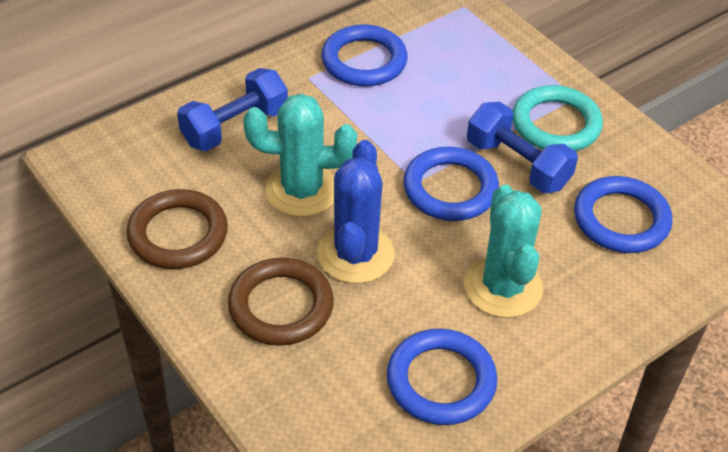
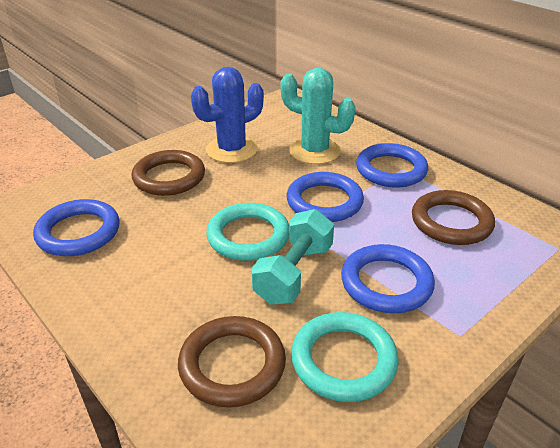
blue dumbbell: [177,68,288,151] [467,102,578,193] = 2 -> none = 0
brown ring: [127,189,228,269] [228,258,334,346] = 2 -> [132,150,205,196] [178,316,286,407] [412,190,495,245] = 3
turquoise cactus: [243,93,357,217] [464,185,543,318] = 2 -> [280,68,356,164] = 1
turquoise dumbbell: none = 0 -> [252,209,334,305] = 1
turquoise ring: [513,85,603,151] = 1 -> [206,203,289,261] [291,312,399,402] = 2

